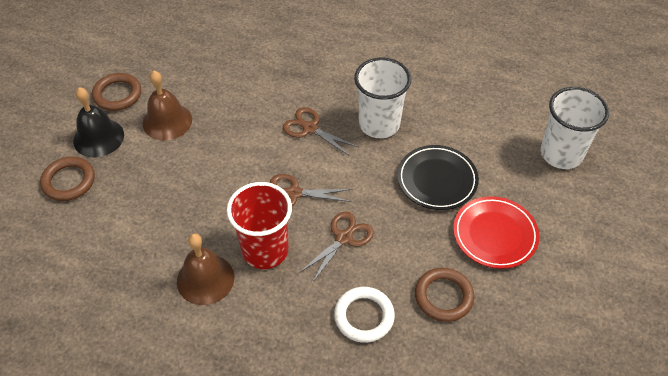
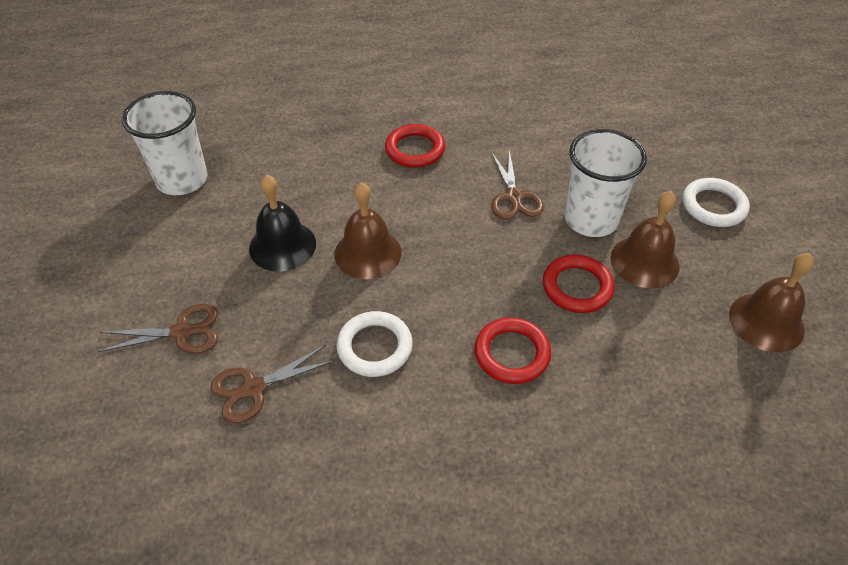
black plate: [397,145,479,210] = 1 -> none = 0
brown bell: [142,71,192,140] [177,233,234,305] = 2 -> [334,182,402,279] [610,191,680,288] [729,253,814,352] = 3
brown ring: [40,157,95,201] [92,73,141,111] [415,268,474,322] = 3 -> none = 0
red cup: [227,182,292,269] = 1 -> none = 0
red plate: [453,196,540,269] = 1 -> none = 0
red ring: none = 0 -> [385,124,445,168] [474,317,551,384] [543,254,615,313] = 3
white ring: [334,287,395,343] = 1 -> [336,311,413,377] [683,178,750,227] = 2

